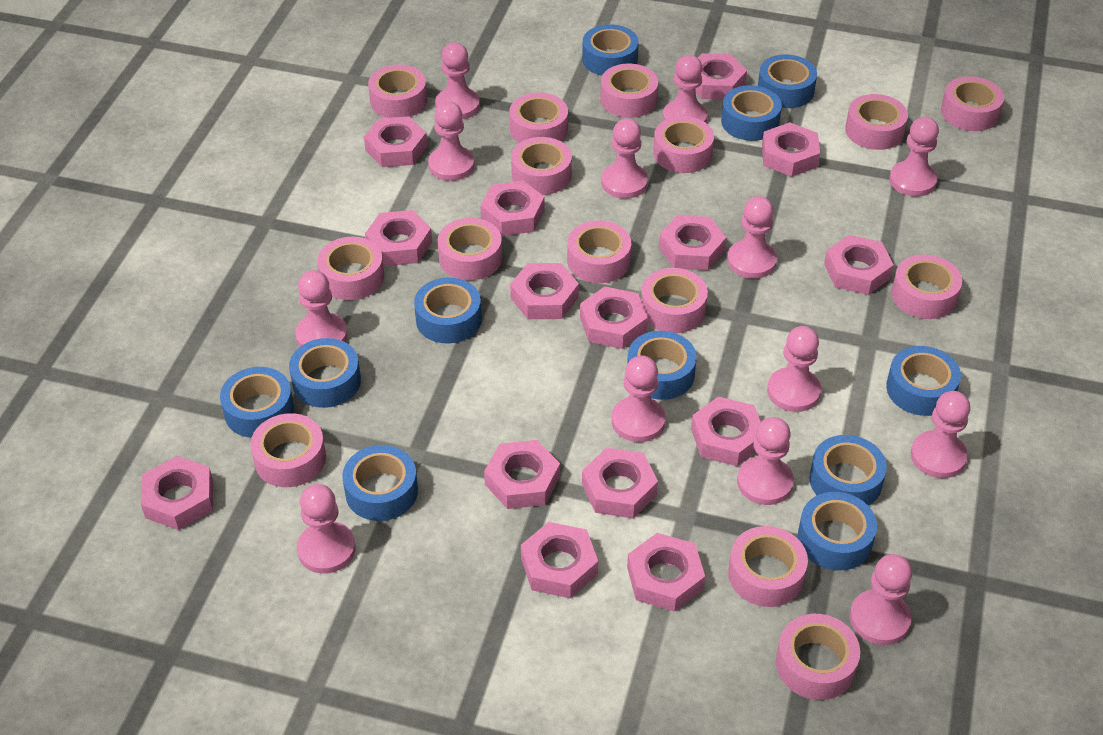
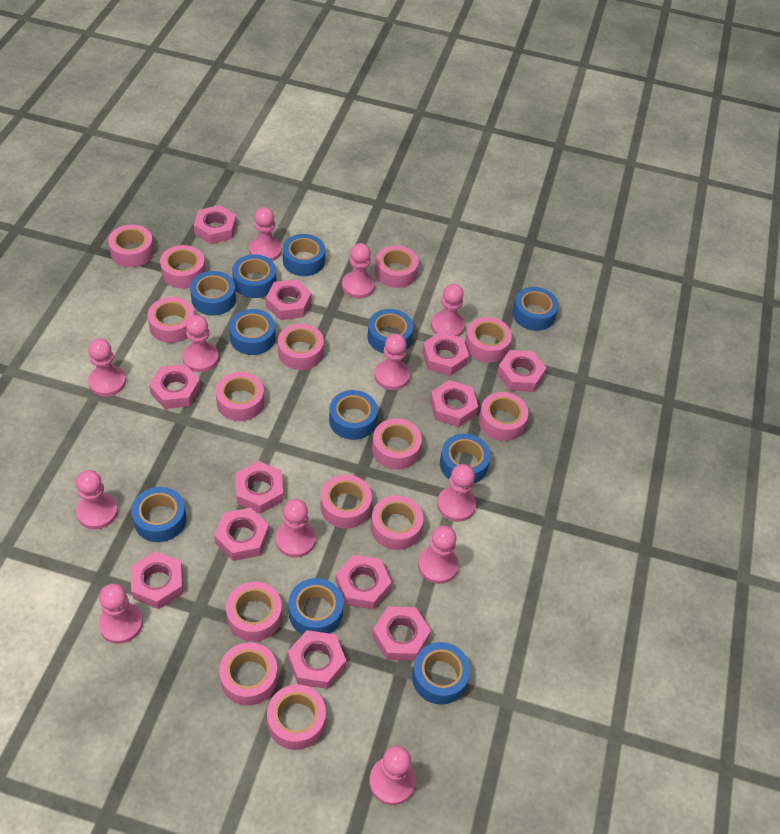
pink nut: [141,456,213,530] [364,116,427,167] [365,210,432,266] [480,181,545,236] [484,440,560,509] [510,263,579,319] [521,522,598,598] [580,286,648,349] [582,448,658,518] [627,533,705,612] [659,215,726,271] [691,397,761,466] [695,53,747,100] [762,122,820,177] [824,235,894,295] = 15 -> [131,551,183,609] [149,364,201,409] [194,205,237,244] [214,508,269,561] [236,461,283,514] [266,279,312,320] [288,630,346,689] [335,555,391,609] [372,607,431,661] [422,331,469,376] [430,380,478,427] [497,350,546,392] = 12
pink pawn: [295,270,348,347] [297,484,356,574] [428,101,475,181] [435,42,480,120] [601,118,648,199] [612,356,666,442] [663,55,707,123] [727,196,777,279] [737,417,794,505] [767,326,821,412] [850,554,912,645] [889,117,939,197] [911,391,970,478] = 13 -> [76,470,118,529] [88,339,126,397] [98,584,143,644] [182,315,219,372] [249,207,282,261] [276,499,316,558] [342,243,375,298] [369,746,415,805] [374,334,410,390] [418,526,458,584] [431,284,465,337] [437,464,476,522] = 12
pink tape: [250,413,326,487] [317,237,384,300] [368,65,427,118] [438,218,502,280] [509,92,568,143] [511,137,572,195] [567,221,631,283] [600,63,658,118] [641,268,708,333] [653,116,714,173] [728,526,808,607] [776,614,860,700] [845,94,908,150] [892,254,962,319] [941,76,1004,131] = 15 -> [108,225,154,267] [148,297,194,343] [160,245,206,289] [215,372,264,421] [219,642,278,706] [226,582,282,642] [267,684,326,750] [278,323,324,370] [320,475,372,529] [371,495,423,550] [372,418,422,469] [375,245,418,288] [465,317,512,363] [479,392,528,441] = 14

